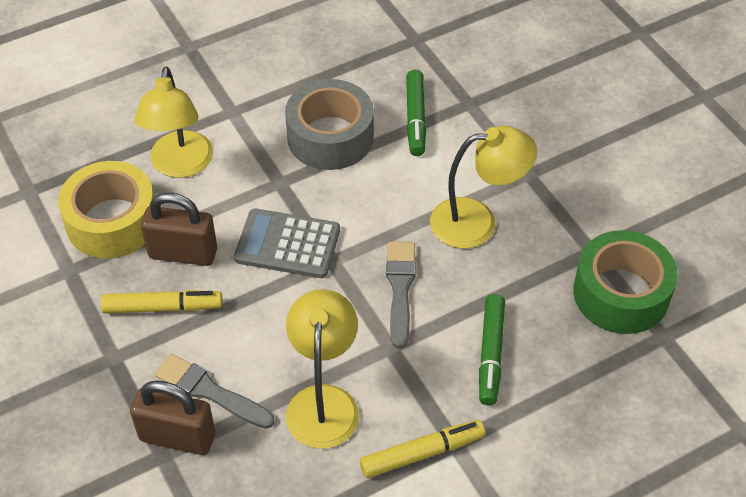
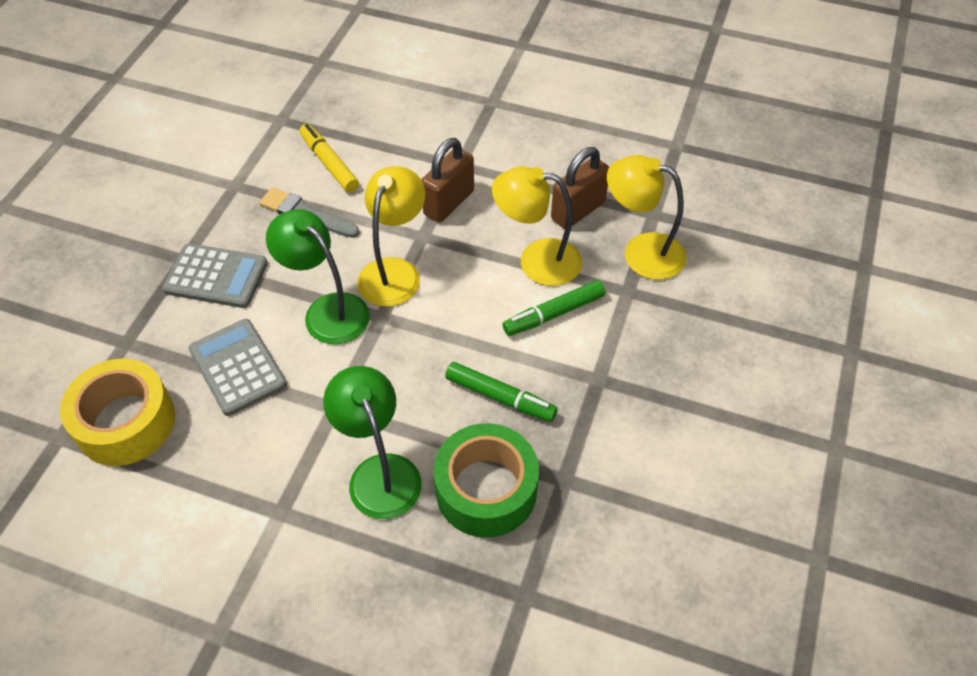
green lamp: none = 0 -> [266,209,370,344] [323,366,422,519] = 2
grey brush: [155,354,275,429] [386,242,416,348] = 2 -> [259,187,359,238] = 1
grey calculator: [234,208,340,278] = 1 -> [162,243,267,308] [188,319,287,416] = 2
grey tape: [285,79,374,170] = 1 -> none = 0
yellow marker: [101,290,222,313] [360,420,485,478] = 2 -> [299,124,359,192] = 1

